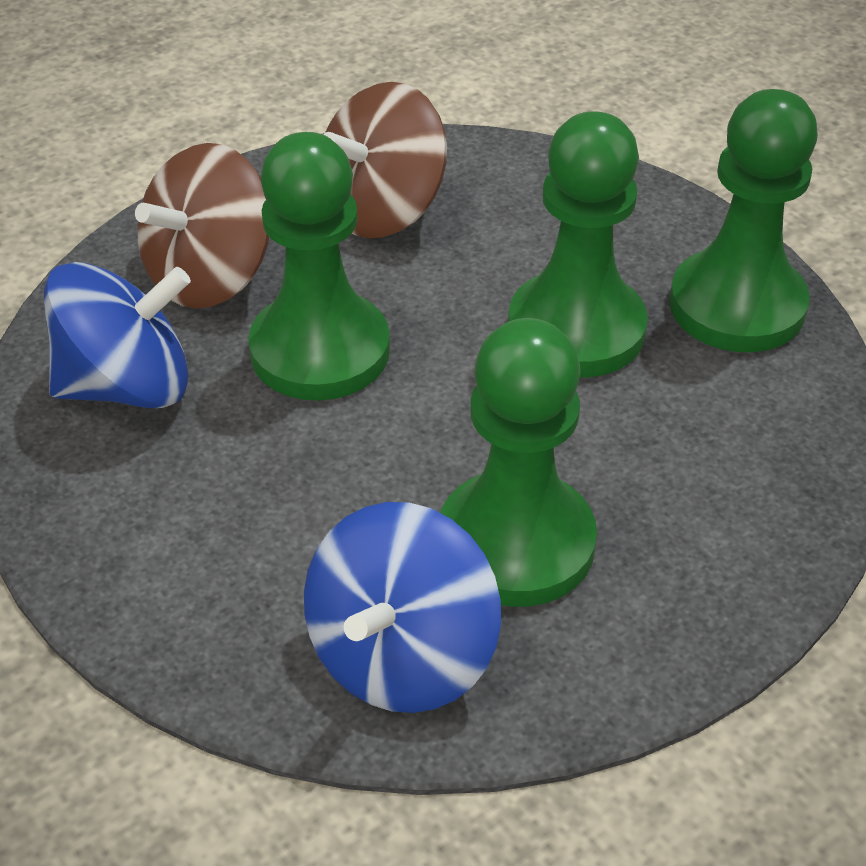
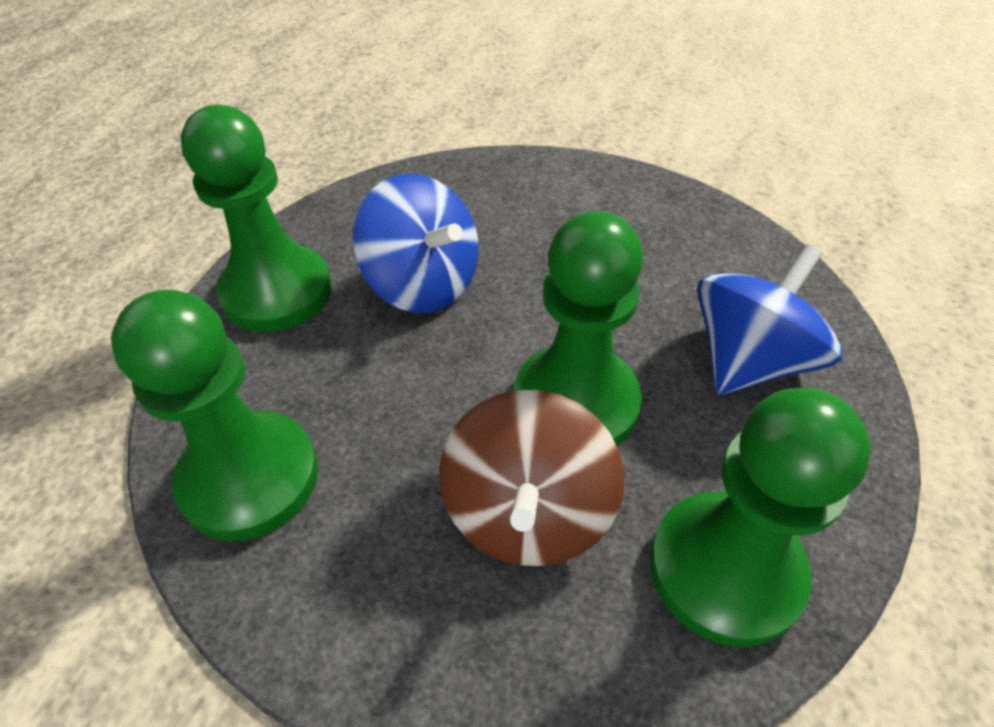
brown spinning top: [135,143,269,309] [324,82,447,238] = 2 -> [439,390,624,566] = 1

